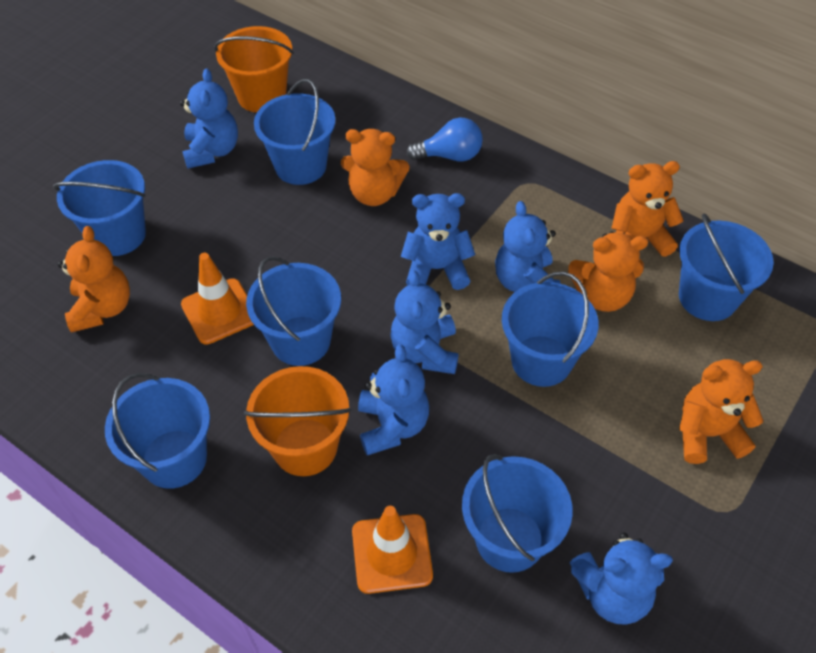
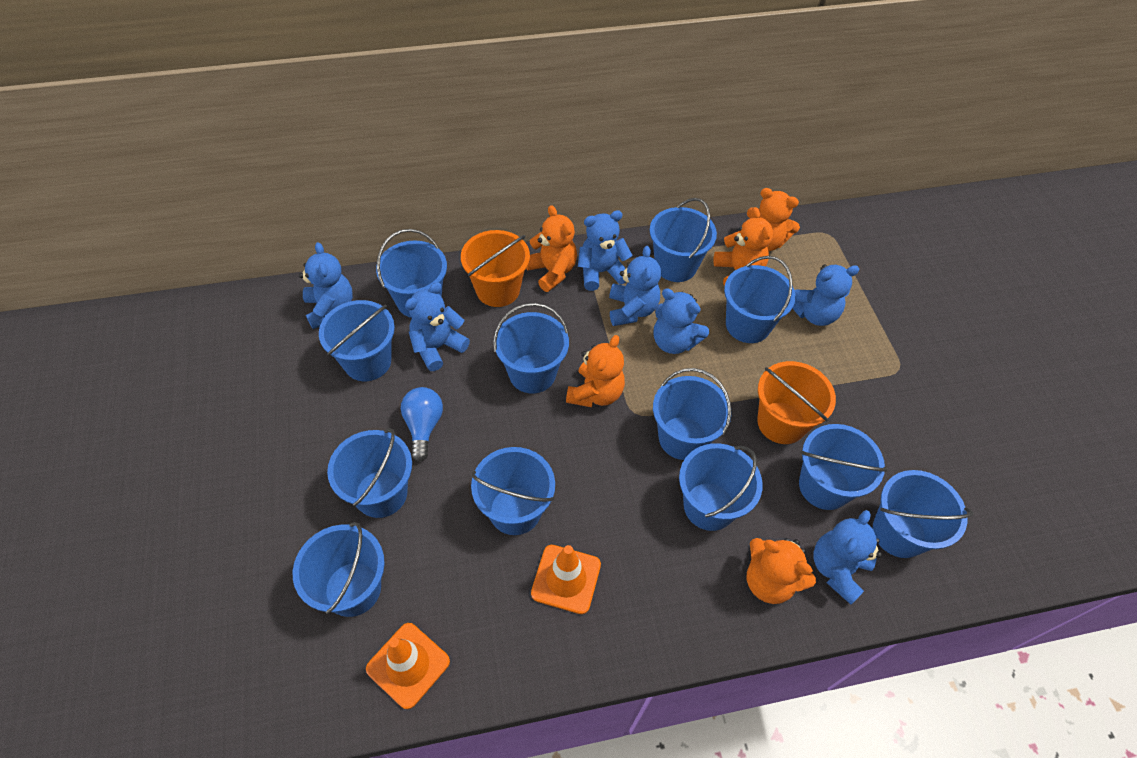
blue bucket: [53,160,146,256] [105,373,210,489] [246,256,341,366] [254,79,336,185] [462,454,573,573] [502,271,599,387] [679,213,774,321] = 7 -> [293,522,385,617] [319,300,395,381] [327,428,412,518] [376,229,447,318] [471,447,555,535] [493,303,569,393] [650,198,717,282] [653,368,732,460] [679,443,763,531] [724,256,796,343] [799,424,888,510] [873,470,973,558] = 12
blue teddy bear: [180,68,238,169] [358,344,429,455] [390,270,459,374] [401,193,475,290] [495,201,560,292] [569,532,673,625] = 6 -> [299,242,353,329] [405,282,470,371] [578,210,632,291] [609,246,661,326] [654,288,709,354] [792,264,860,326] [813,510,882,605] = 7

